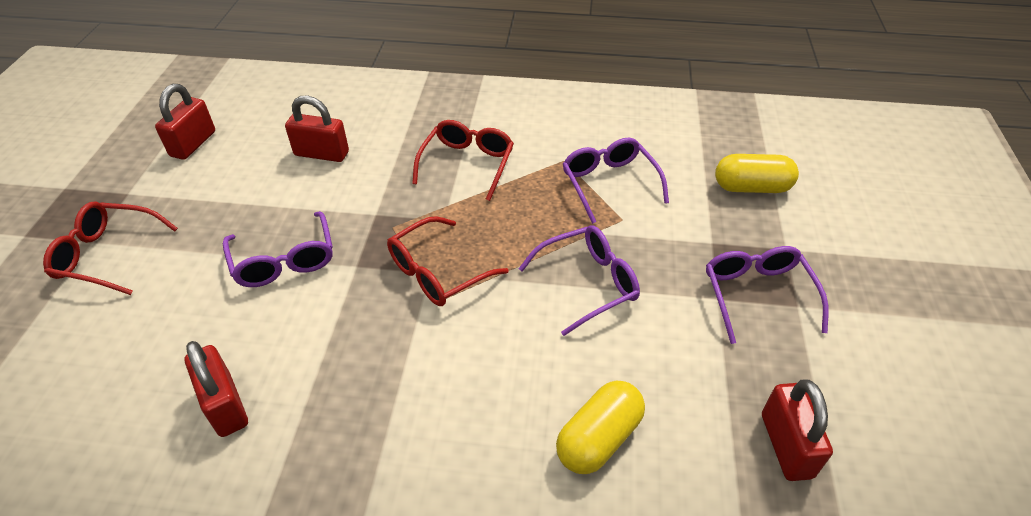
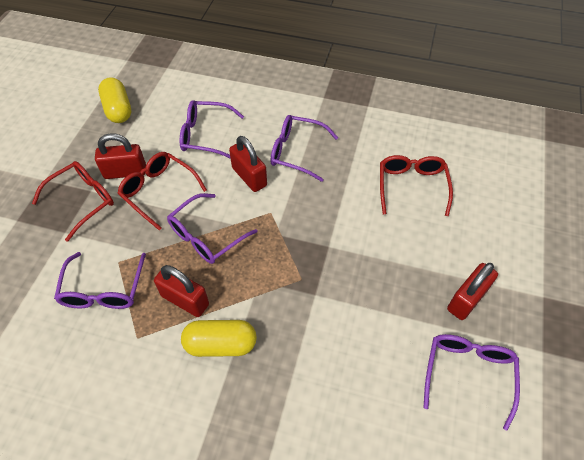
purple glasses: [223,211,333,287] [518,225,640,336] [563,137,669,224] [706,246,829,344] = 4 -> [54,252,146,309] [167,193,258,264] [180,100,244,159] [270,115,338,182] [423,334,520,431] = 5

